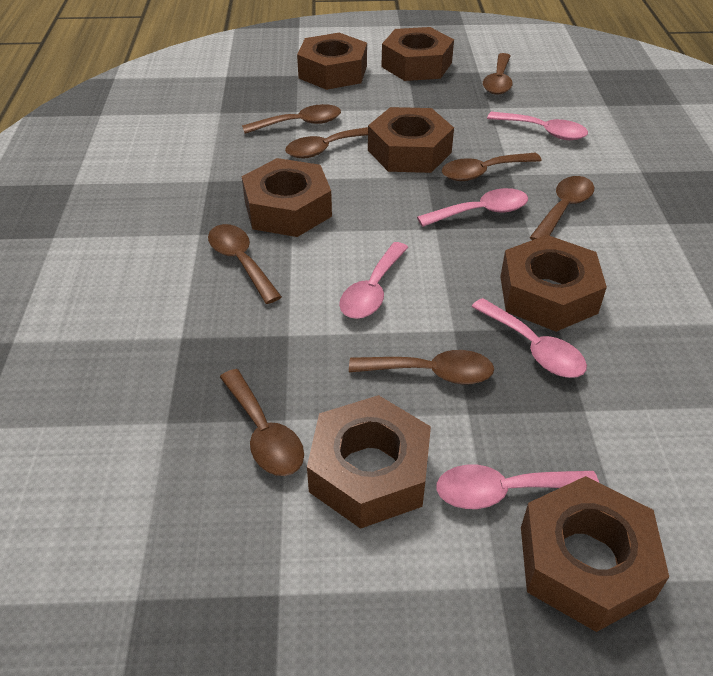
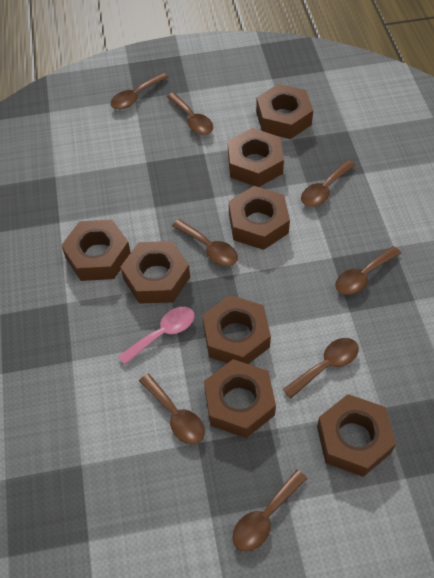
brown nut: [242,158,332,237] [297,33,367,90] [307,395,431,529] [368,107,454,173] [381,27,454,81] [500,235,607,332] [521,476,669,632] = 7 -> [61,220,131,281] [121,241,190,304] [203,295,271,364] [204,359,276,438] [228,128,284,187] [229,186,290,250] [256,84,313,139] [317,394,396,477] = 8
pink spoon: [339,242,409,319] [417,188,528,227] [436,465,599,509] [471,298,587,378] [487,111,588,140] = 5 -> [118,307,195,365] = 1

